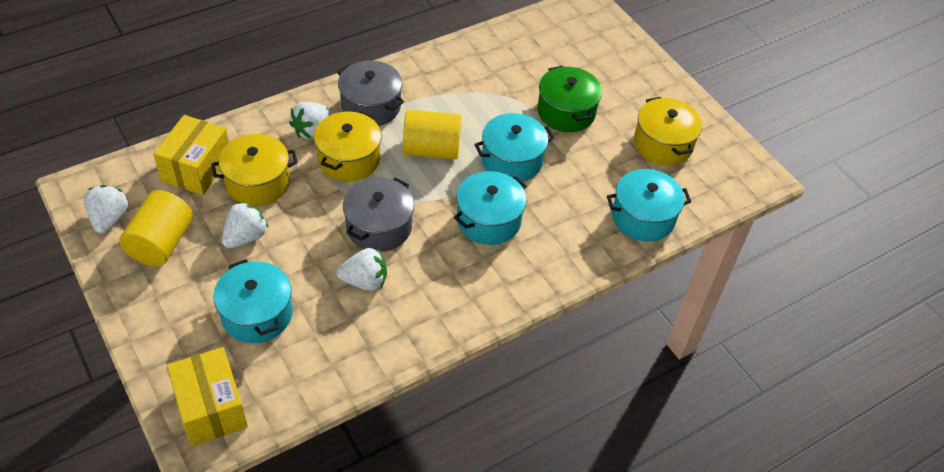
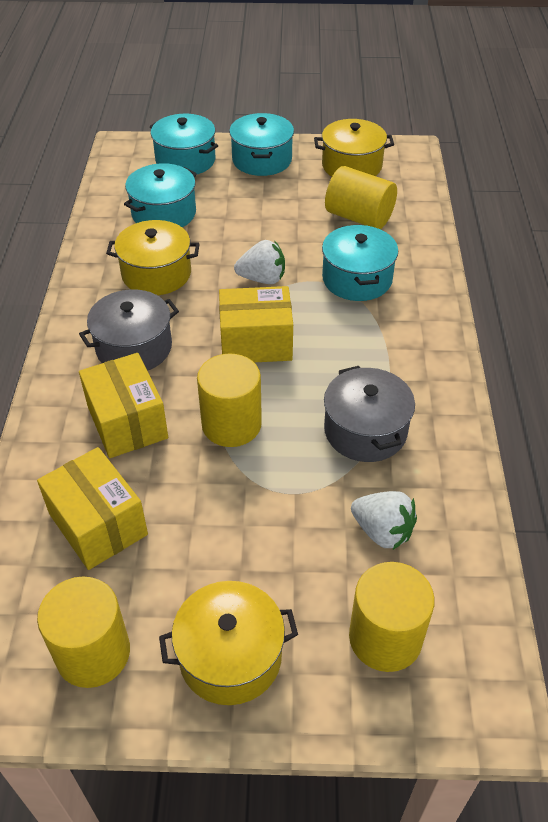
green pot: [537,66,602,132] = 1 -> none = 0
white strawberry: [84,185,128,234] [222,201,269,248] [289,102,331,139] [337,248,387,291] = 4 -> [234,240,285,284] [351,491,417,550] = 2
yellow box: [153,115,229,195] [167,347,248,446] = 2 -> [37,447,148,570] [79,353,168,458] [219,286,293,362] = 3
yellow cylinder: [119,190,193,267] [403,110,461,159] = 2 -> [37,577,130,688] [197,354,262,447] [325,166,397,229] [349,562,435,672] = 4

